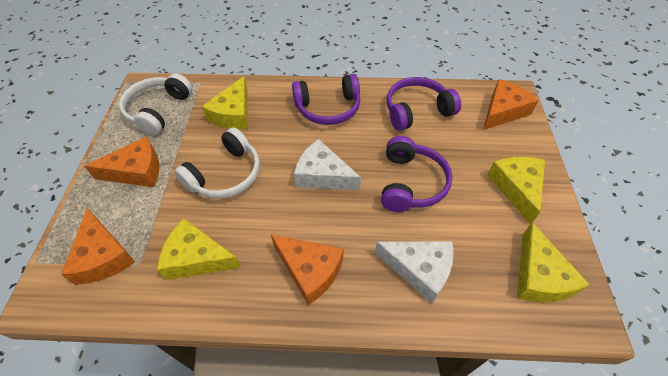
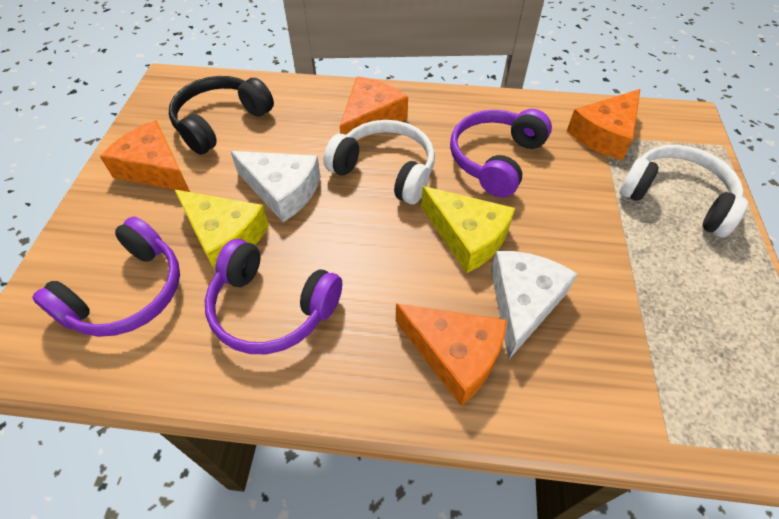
black headphones: none = 0 -> [169,76,274,155] = 1
yellow cheese: [157,218,241,280] [202,76,248,129] [487,157,545,224] [517,222,590,303] = 4 -> [175,190,269,273] [421,186,515,273] = 2

